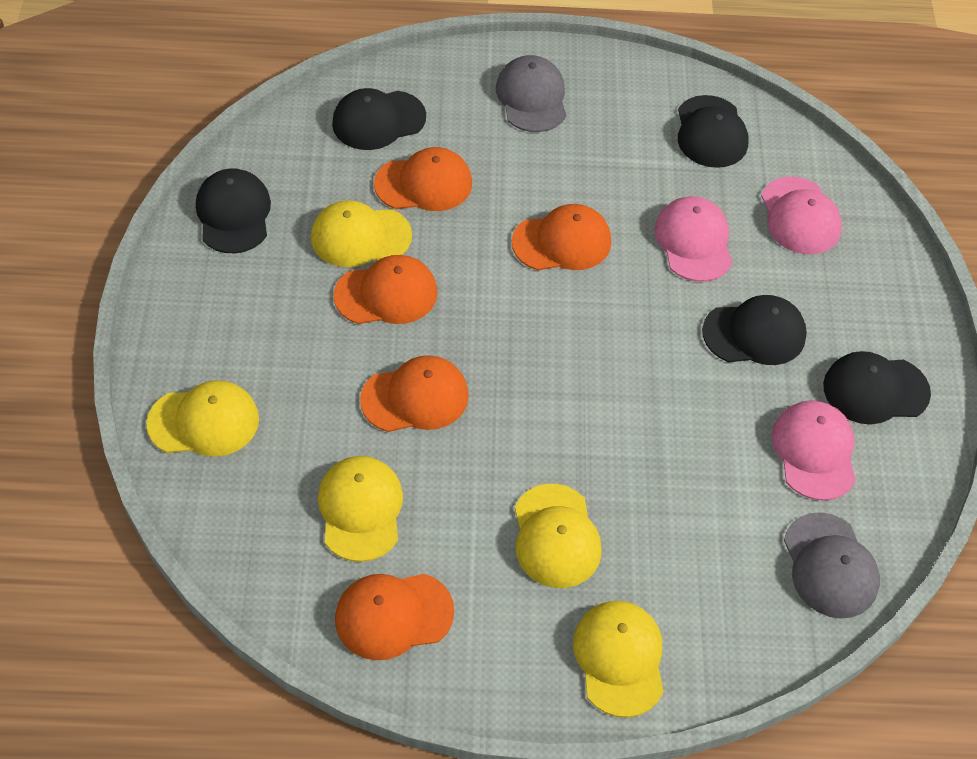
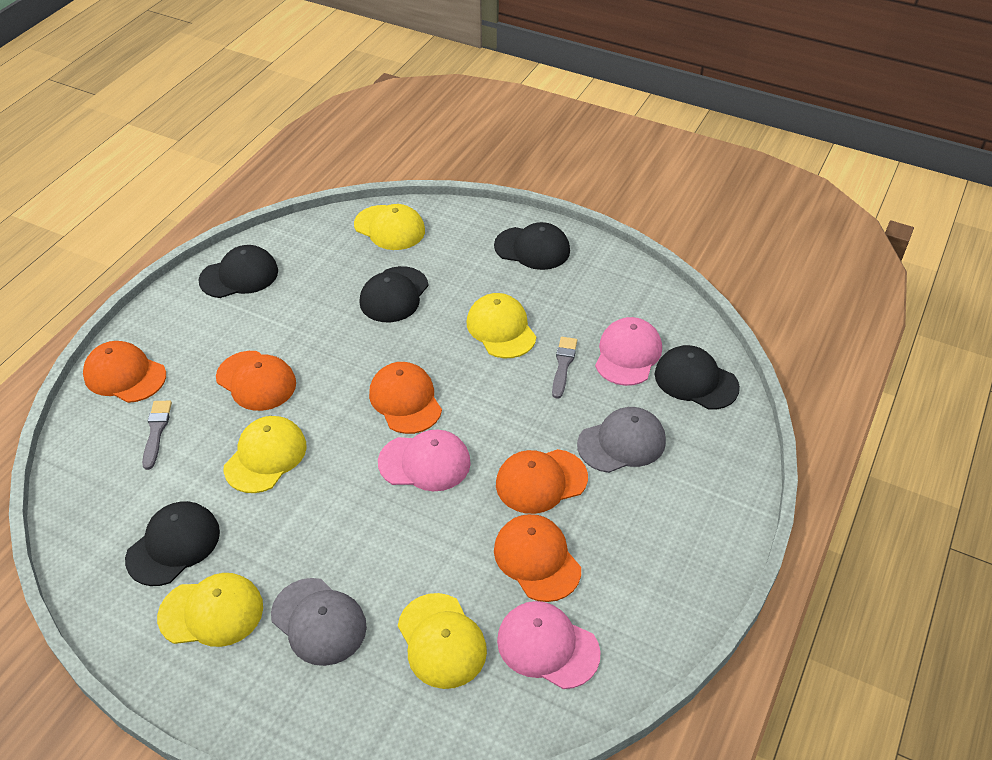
grey brush: none = 0 -> [142,401,172,470] [552,337,577,399] = 2

